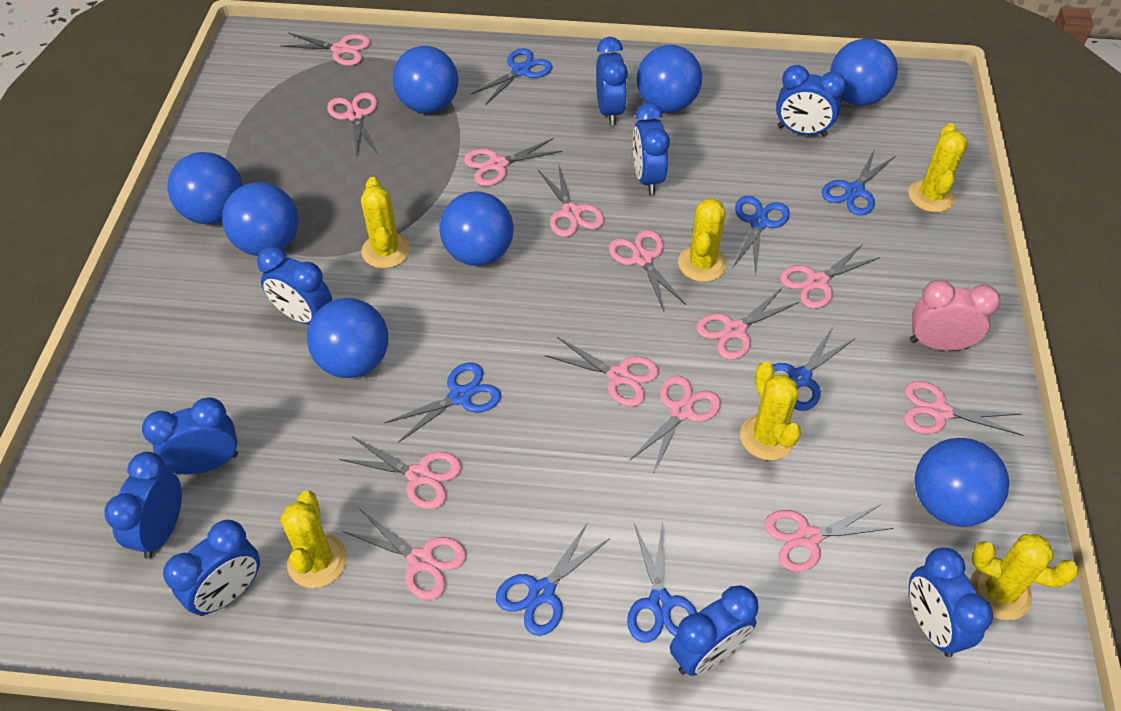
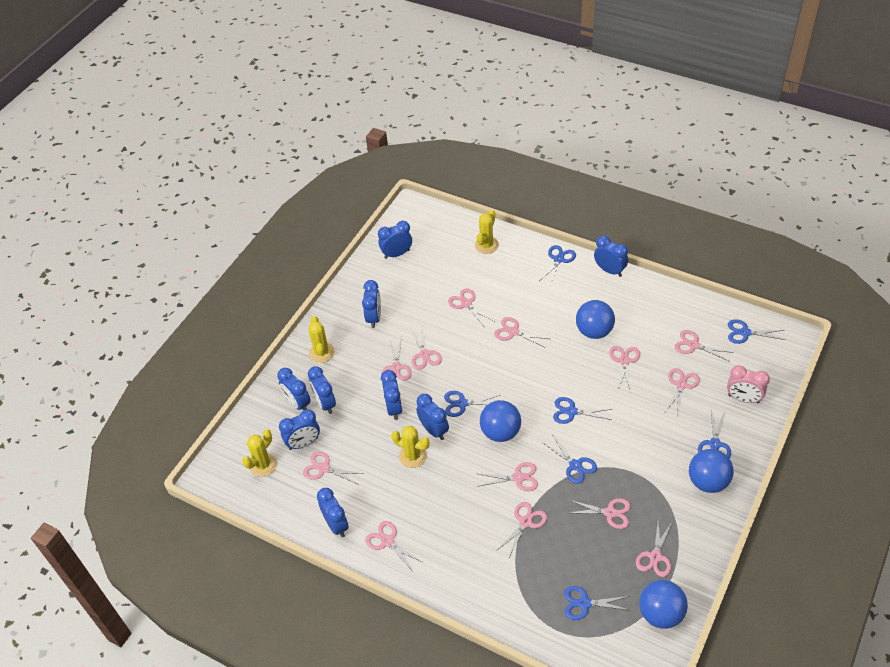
blue ball: [167,152,243,224] [222,182,298,256] [307,298,388,378] [392,46,458,113] [440,191,514,266] [637,45,702,112] [830,39,898,106] [914,438,1009,527] = 8 -> [480,400,521,442] [576,300,615,339] [639,580,688,629] [689,449,734,493] = 4
yellow cactus: [281,491,347,588] [361,177,410,268] [678,198,727,282] [740,361,801,460] [908,123,968,212] [970,534,1079,620] = 6 -> [242,429,277,477] [308,316,335,363] [391,426,430,468] [475,210,499,254] = 4

